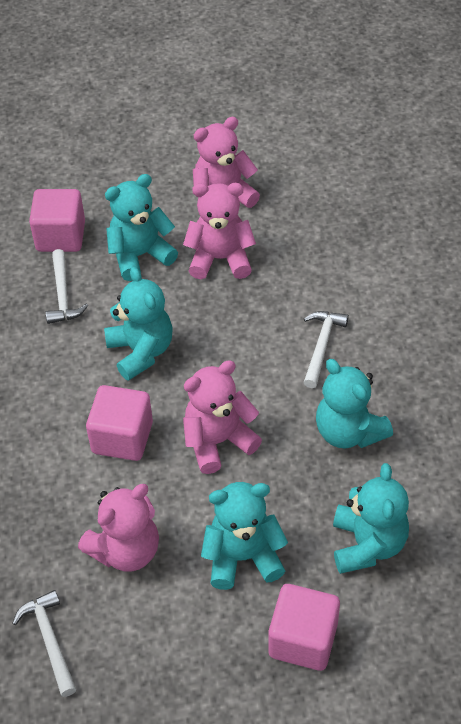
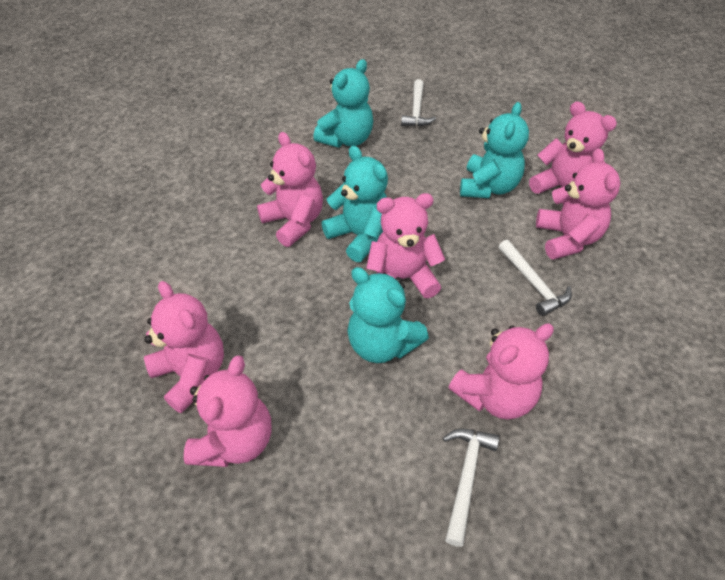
pink cube: [29,189,85,252] [86,385,153,461] [269,584,340,671] = 3 -> none = 0
pink teddy bear: [78,484,159,572] [183,183,256,279] [183,360,262,474] [193,117,260,208] = 4 -> [144,281,224,413] [184,356,271,467] [257,132,323,247] [366,193,445,298] [449,323,554,420] [529,101,617,206] [536,148,621,260] = 7
turquoise teddy bear: [104,267,173,381] [105,174,178,281] [201,482,288,590] [316,359,393,449] [333,463,409,574] = 5 -> [313,59,373,148] [321,146,388,262] [347,267,429,363] [460,102,529,198] = 4

